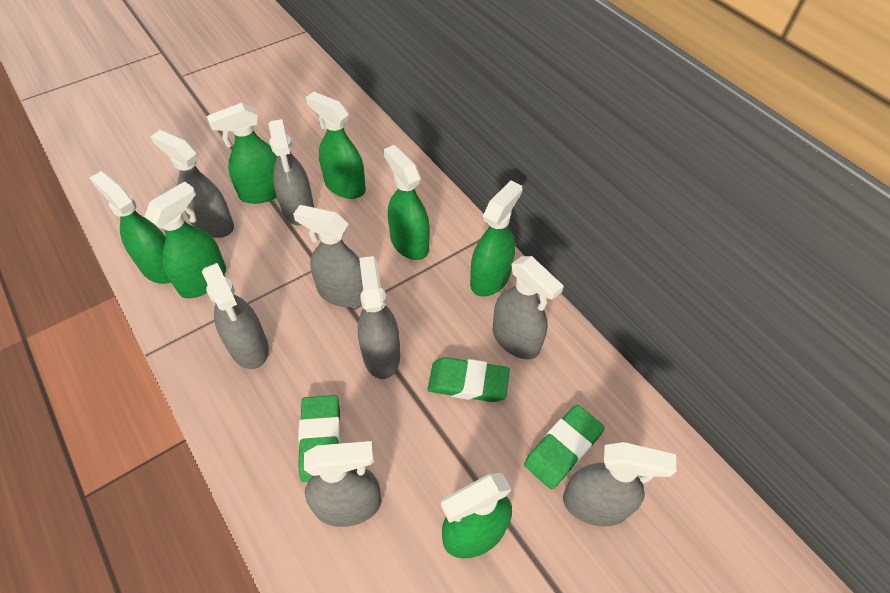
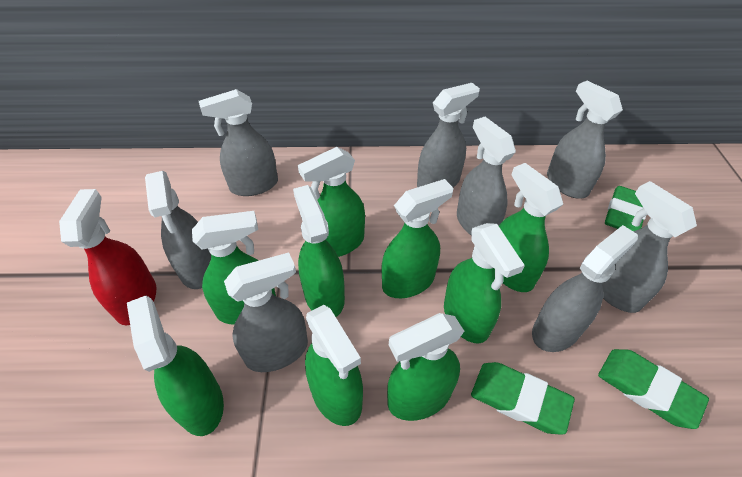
green spray bottle: [90,171,171,284] [144,181,226,299] [207,103,277,204] [306,92,366,199] [383,145,430,260] [441,473,512,558] [470,180,523,297] = 7 -> [127,296,224,436] [192,211,276,325] [293,185,345,317] [298,147,365,257] [305,305,363,426] [382,179,454,298] [387,313,464,421] [444,223,525,344] [499,163,563,292] = 9
red spray bottle: none = 0 -> [59,189,156,325] = 1

